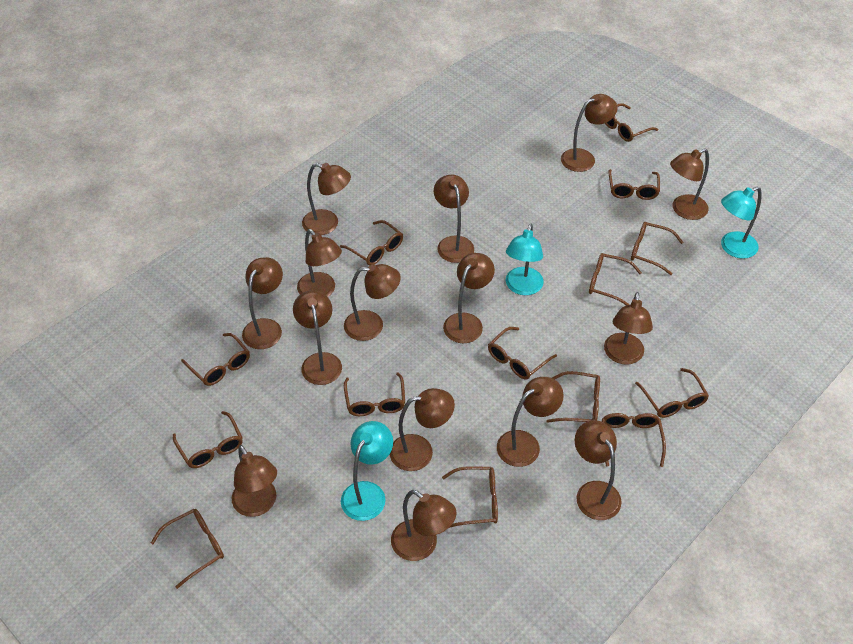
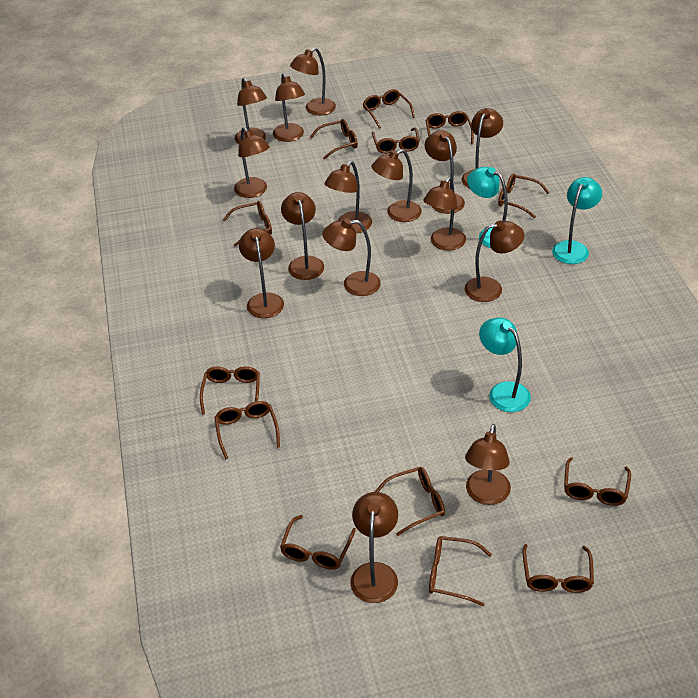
brown glasses: [151,509,224,589] [173,411,243,468] [181,333,250,386] [340,220,403,265] [344,372,405,416] [442,466,498,528] [488,327,557,380] [546,371,600,423] [589,253,642,305] [602,413,666,467] [605,103,658,142] [608,169,660,200] [631,222,683,275] [635,368,709,418] = 14 -> [200,366,260,415] [214,401,280,460] [223,201,272,247] [280,515,356,570] [309,119,358,160] [363,89,415,129] [372,128,420,154] [375,467,445,536] [426,111,474,144] [429,536,492,606] [498,173,550,218] [523,544,594,593] [564,457,631,506] = 13

